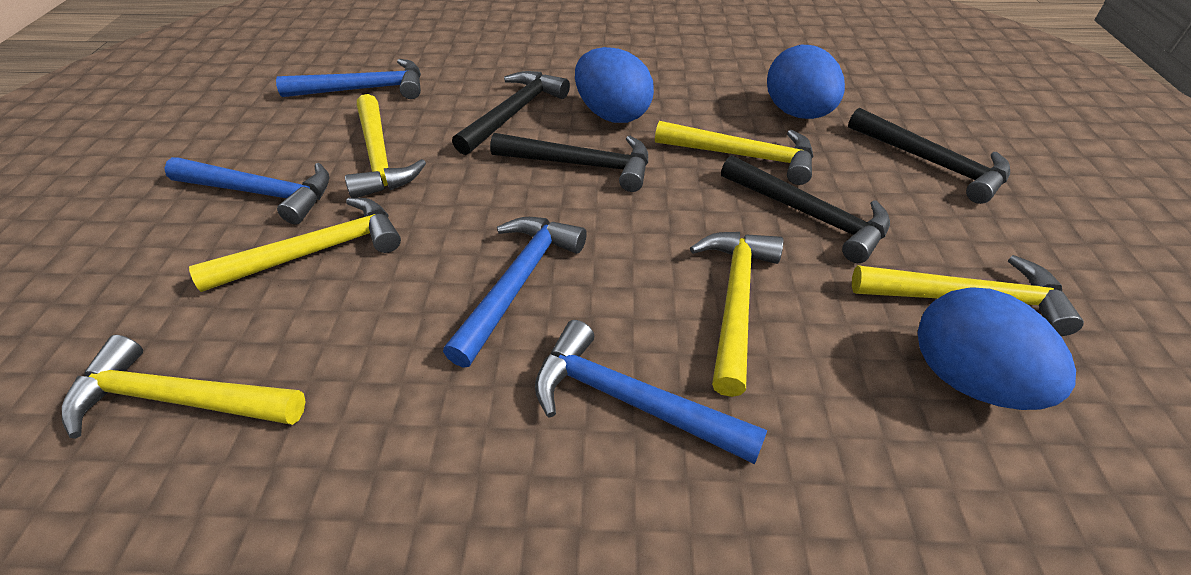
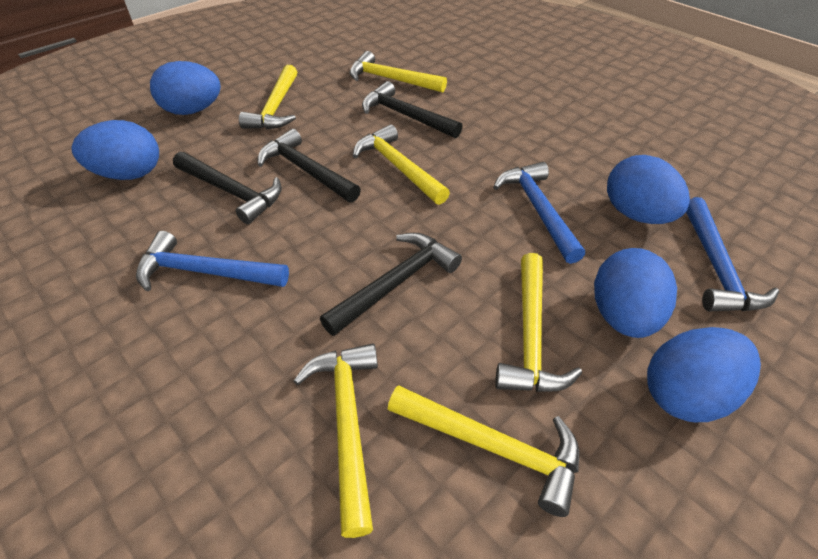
blue egg: [575,47,654,123] [767,45,845,119] [918,287,1076,410] = 3 -> [72,120,159,180] [150,61,221,115] [594,248,677,338] [607,155,690,224] [647,327,761,422] = 5
blue hammer: [164,157,330,225] [276,59,421,99] [443,217,587,368] [535,320,768,464] = 4 -> [136,231,289,291] [493,162,585,264] [686,197,779,311] = 3

